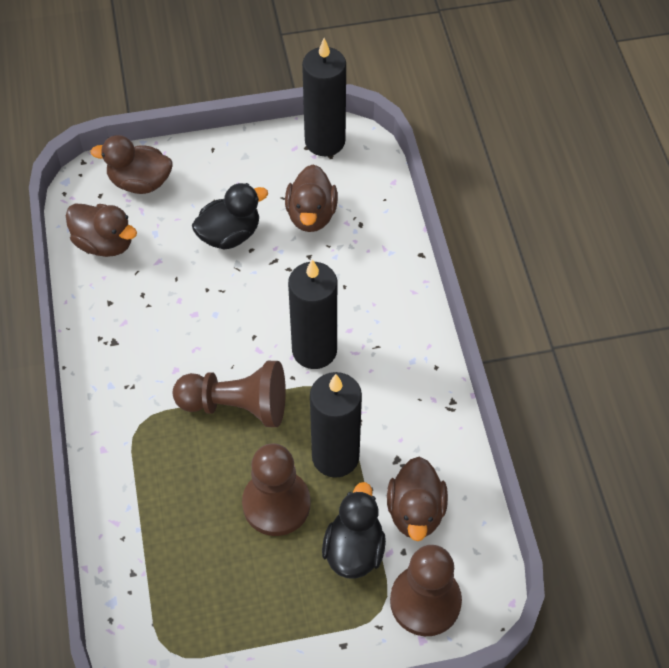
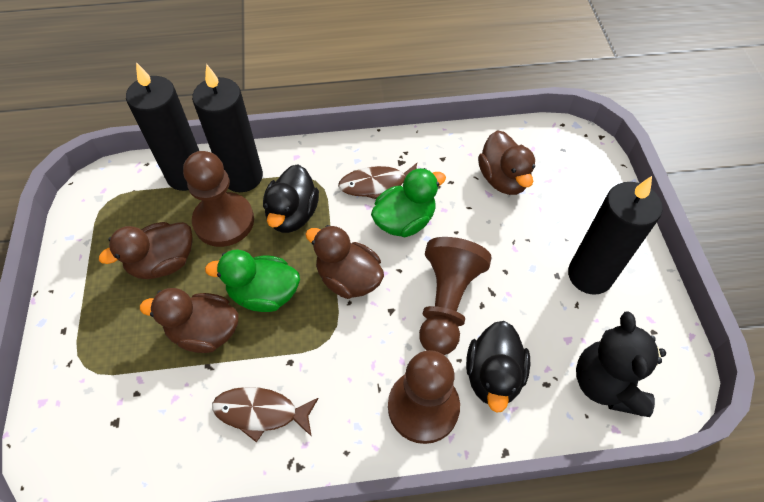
black teddy bear: none = 0 -> [576,312,666,417] = 1
brown fish: none = 0 -> [212,387,319,442] [338,163,417,199] = 2
green duck: none = 0 -> [205,250,300,312] [371,168,446,237] = 2

